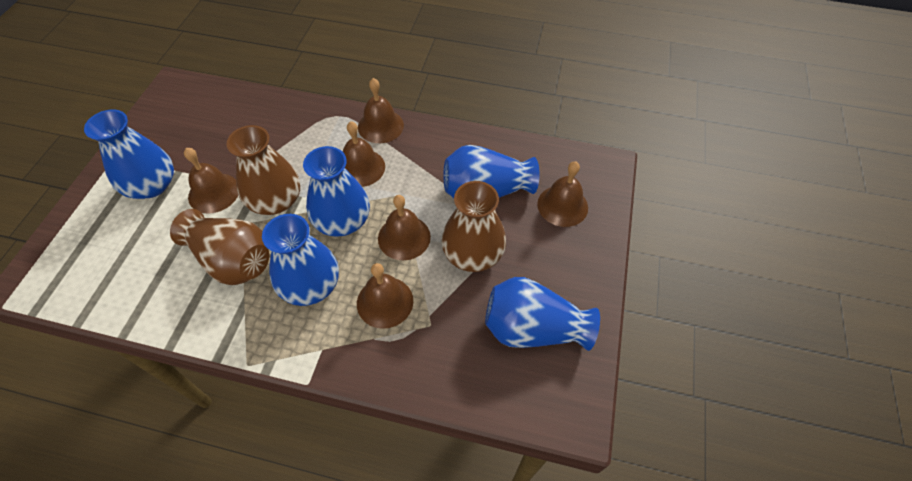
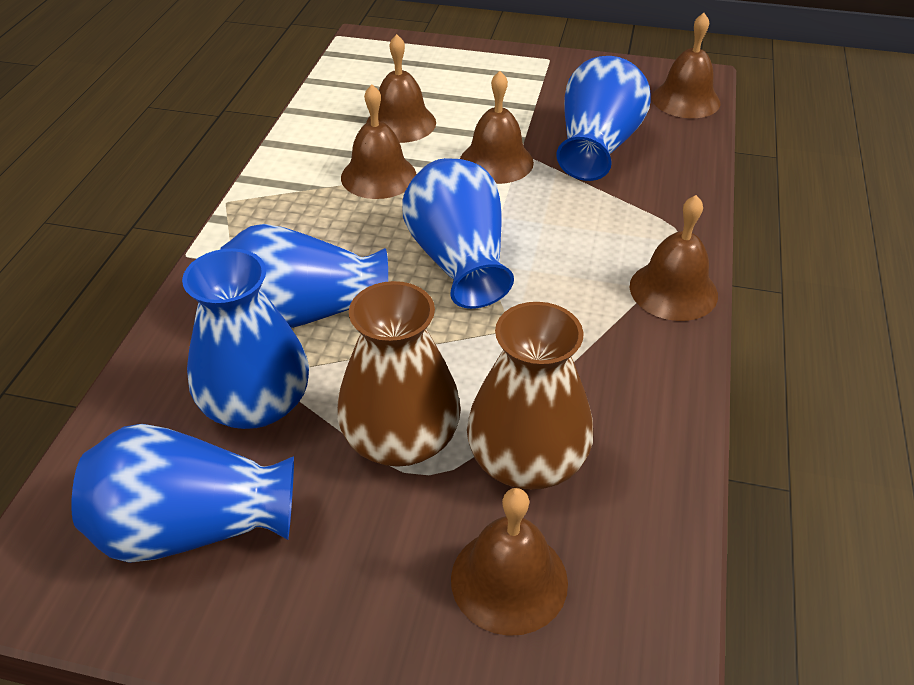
brown vase: [170,209,269,285] [227,125,300,215] [442,181,506,272] = 3 -> [337,281,461,467] [467,302,593,490] = 2

